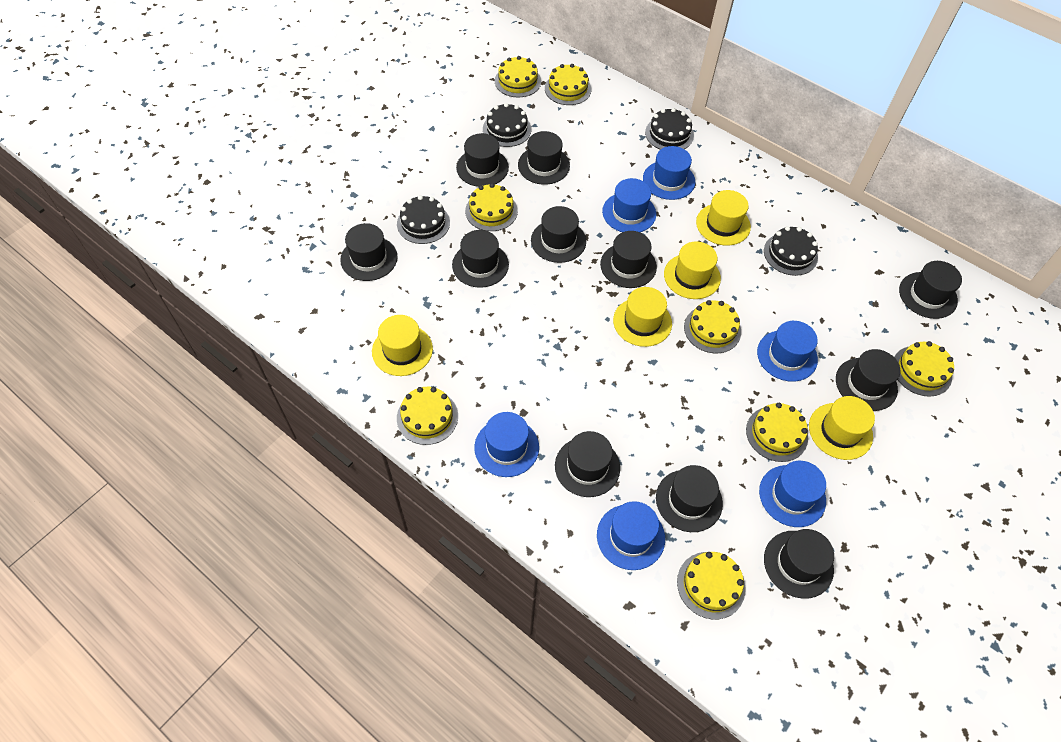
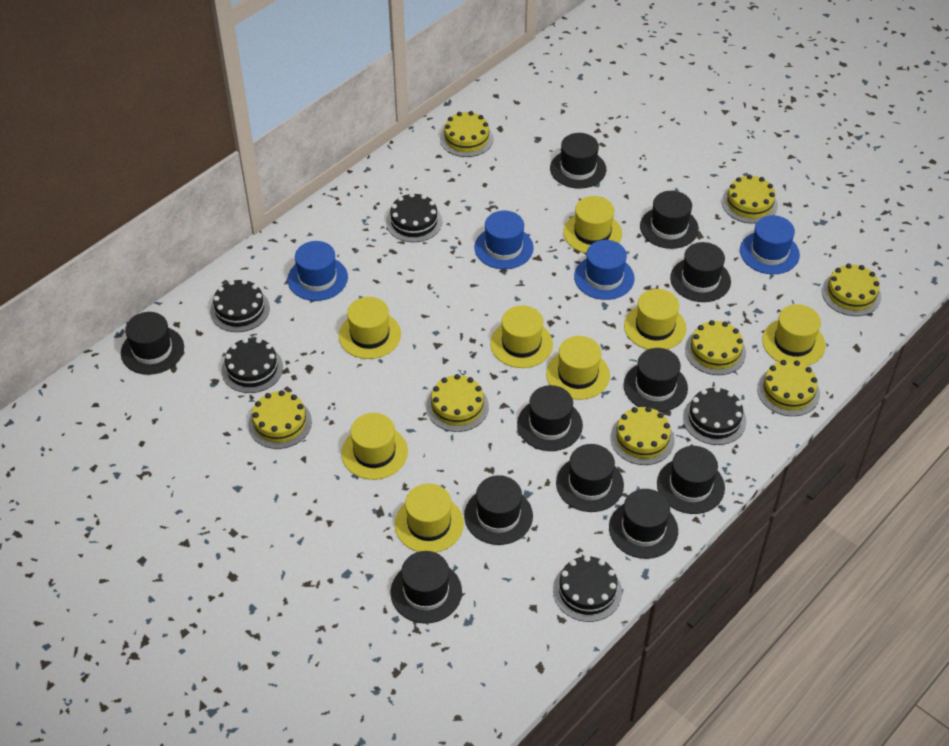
black cake: [397,195,450,244] [483,103,531,147] [645,108,694,150] [764,226,818,276] = 4 -> [210,279,270,332] [221,338,283,393] [386,193,442,242] [553,556,622,622] [683,387,746,445] = 5
blue hat: [474,412,539,477] [597,501,665,570] [602,178,656,232] [643,146,695,200] [757,321,818,382] [759,461,826,527] = 6 -> [287,241,348,301] [474,211,534,269] [574,240,635,300] [740,215,800,274] = 4
yellow hat: [372,315,433,376] [613,287,672,347] [664,241,721,299] [696,190,751,246] [809,396,875,460] = 5 -> [339,297,401,359] [341,413,408,480] [395,483,464,553] [490,305,553,368] [546,336,610,400] [563,196,622,253] [624,289,686,350] [762,304,826,366] = 8

